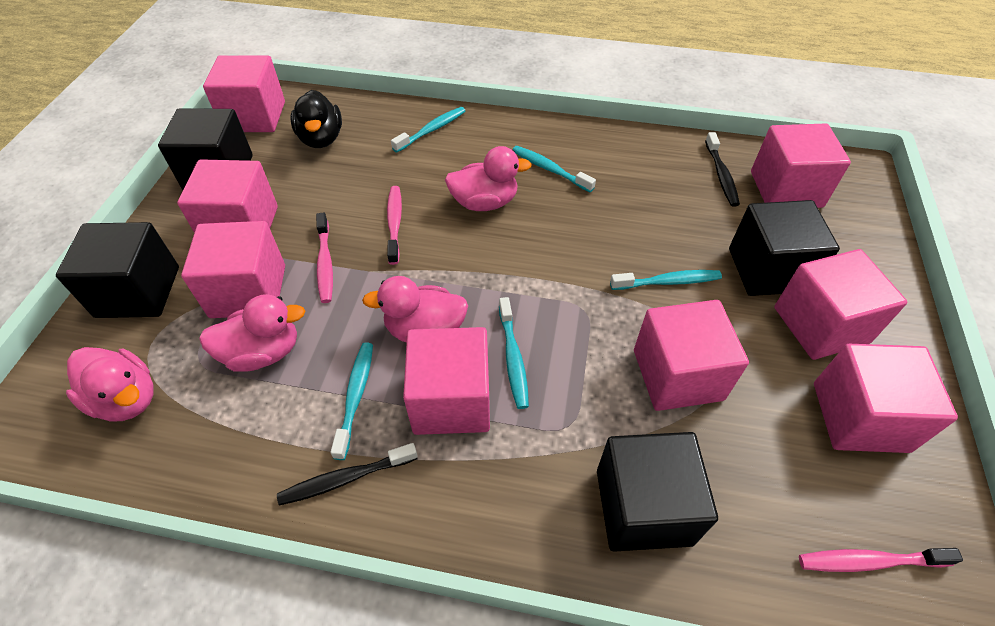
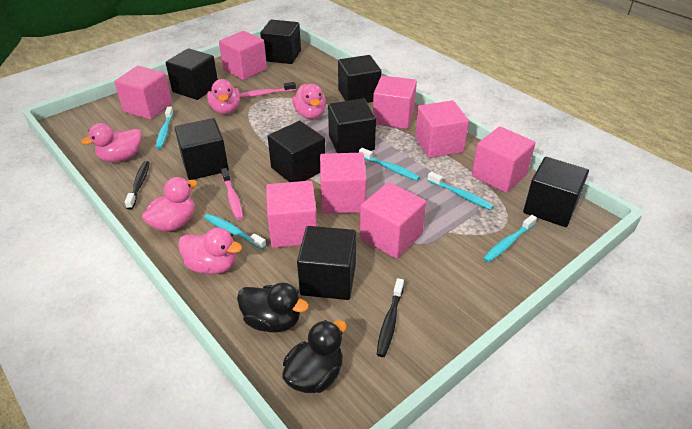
black cube: [56,222,179,318] [158,108,253,190] [597,432,718,552] [729,200,840,296] = 4 -> [165,48,218,100] [175,118,229,180] [260,19,301,64] [268,121,325,182] [297,226,356,300] [328,98,376,153] [338,55,382,103] [523,157,589,227] = 8
black duck: [290,90,342,148] = 1 -> [237,282,309,332] [282,320,347,393] = 2
pink duck: [66,347,154,421] [199,294,305,372] [362,276,468,343] [445,146,532,211] = 4 -> [81,123,141,162] [142,177,197,232] [178,228,242,274] [207,79,240,114] [292,84,326,119] = 5
pink toothbrush: [316,212,333,303] [387,186,402,265] [799,548,963,572] = 3 -> [221,168,243,220] [240,82,296,98] = 2

